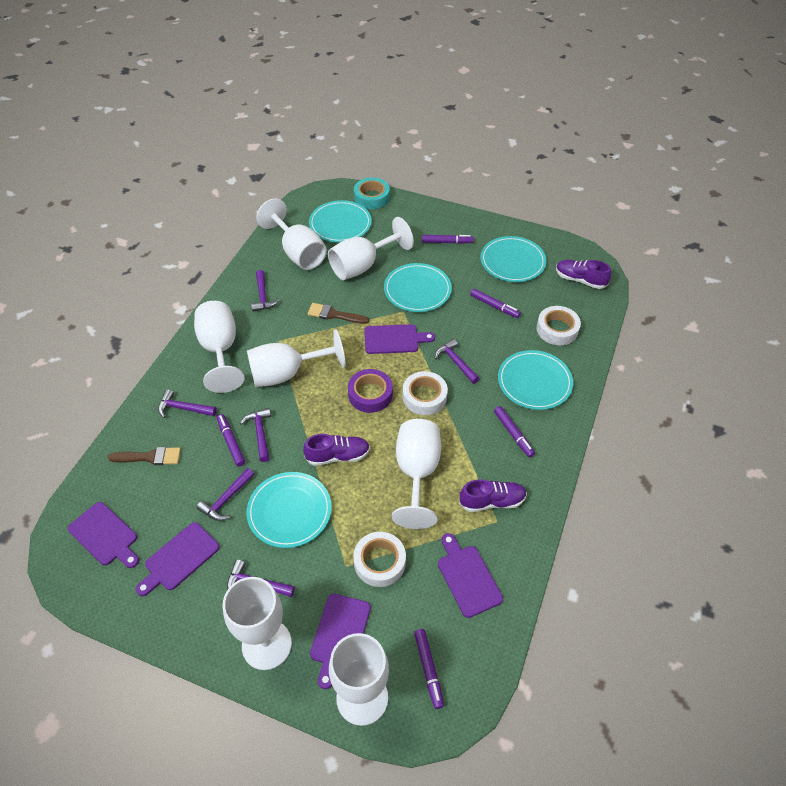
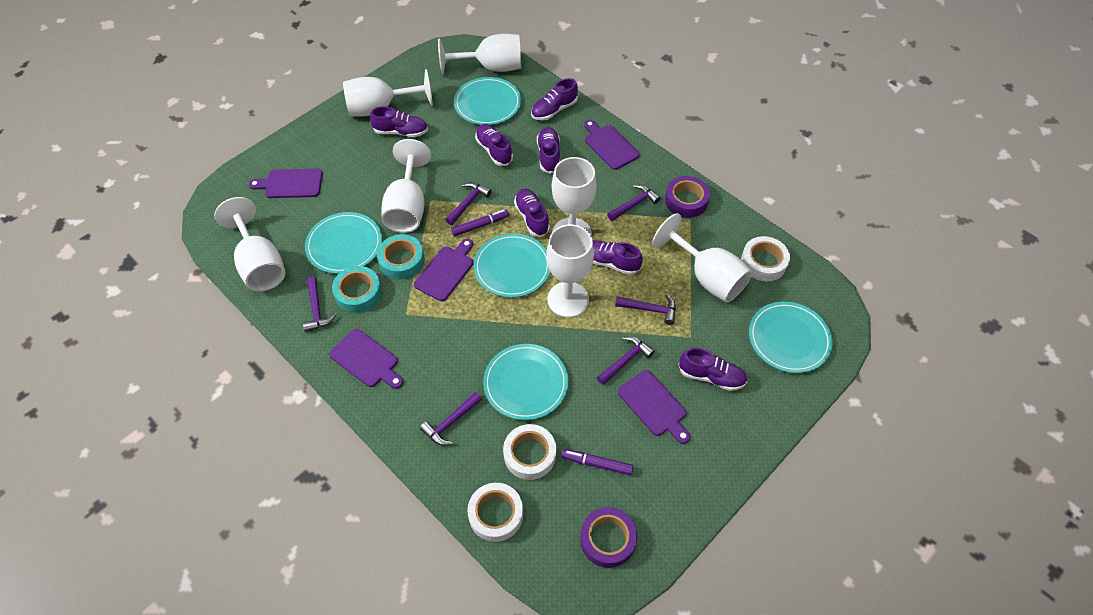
brown brush: [108,447,181,465] [308,303,369,324] = 2 -> none = 0
purple marker: [217,414,245,467] [414,629,444,709] [422,235,474,244] [470,289,521,318] [494,406,535,458] = 5 -> [451,209,509,236] [561,449,633,475] = 2
purple shoe: [303,434,370,466] [459,479,527,512] [556,260,611,289] = 3 -> [370,106,428,137] [475,124,513,166] [514,188,550,237] [531,78,578,121] [537,127,560,174] [593,240,643,275] [678,348,747,391] = 7
purple tape: [348,369,393,413] = 1 -> [580,507,637,568] [665,176,710,218] = 2
turquoise tape: [354,178,390,209] = 1 -> [332,266,382,313] [377,234,425,279] = 2

